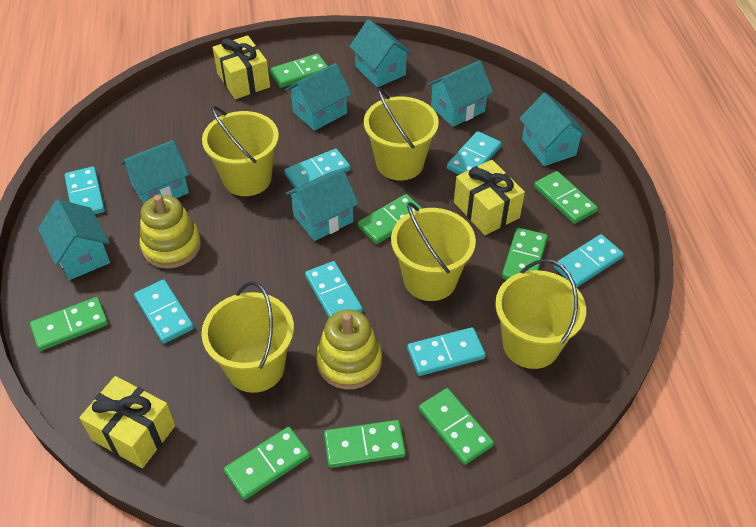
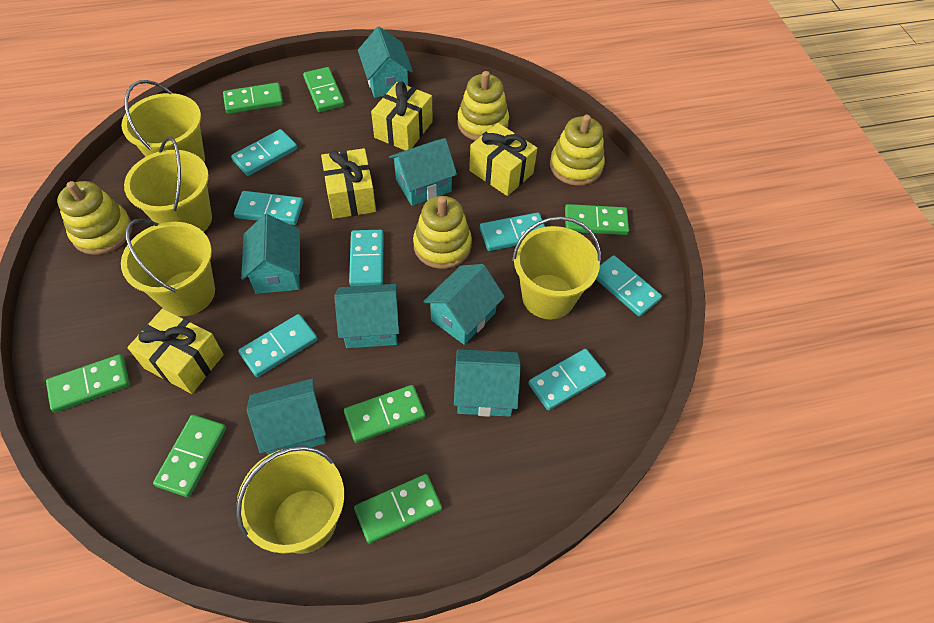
green domino: [30,297,108,351] [224,427,310,500] [270,53,328,88] [324,420,406,468] [358,194,423,244] [419,388,494,465] [502,227,548,280] [534,171,598,224] = 8 -> [46,354,130,412] [153,415,226,497] [223,83,283,114] [303,67,345,112] [344,385,426,443] [354,474,442,544] [565,204,629,235] = 7
yellow gift: [79,376,176,468] [213,35,270,99] [454,160,525,235] = 3 -> [127,308,224,394] [321,148,376,219] [371,82,433,150] [469,123,537,196] = 4
yellow stacking toy: [140,194,201,269] [316,309,382,389] = 2 -> [57,181,132,255] [413,196,472,269] [457,71,509,141] [550,115,605,186] = 4

